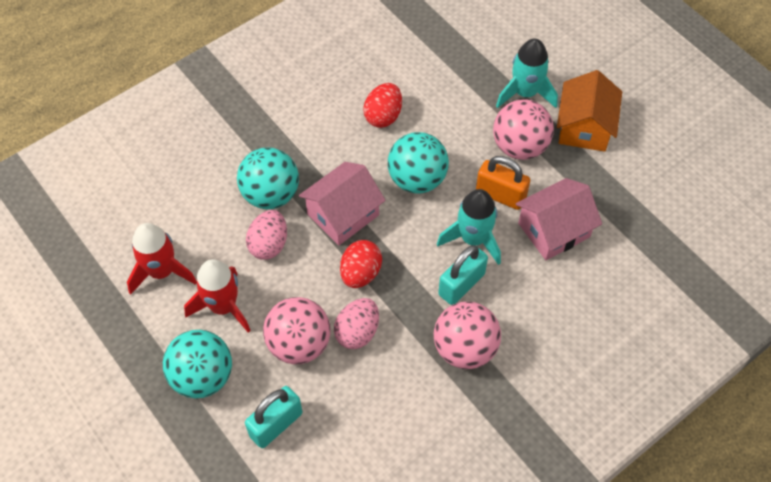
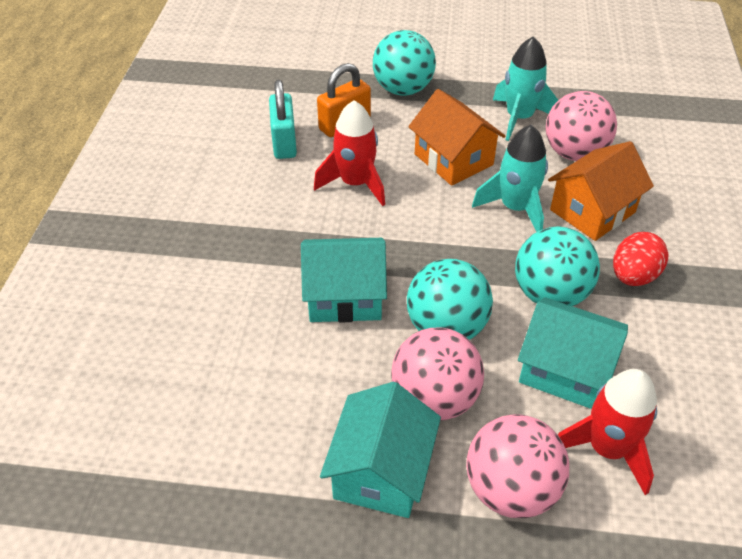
orange house: [557,70,622,152] = 1 -> [408,89,505,186] [548,141,654,241] = 2
pink egg: [246,210,287,260] [334,298,379,349] = 2 -> none = 0
pink house: [299,162,386,246] [516,178,602,260] = 2 -> none = 0
red egg: [340,240,382,288] [363,83,402,128] = 2 -> [613,232,668,286] = 1
turquoise house: none = 0 -> [301,238,387,323] [320,382,441,518] [518,297,628,409] = 3
turquoise padlock: [245,386,302,448] [438,245,488,305] = 2 -> [269,80,297,159] = 1

